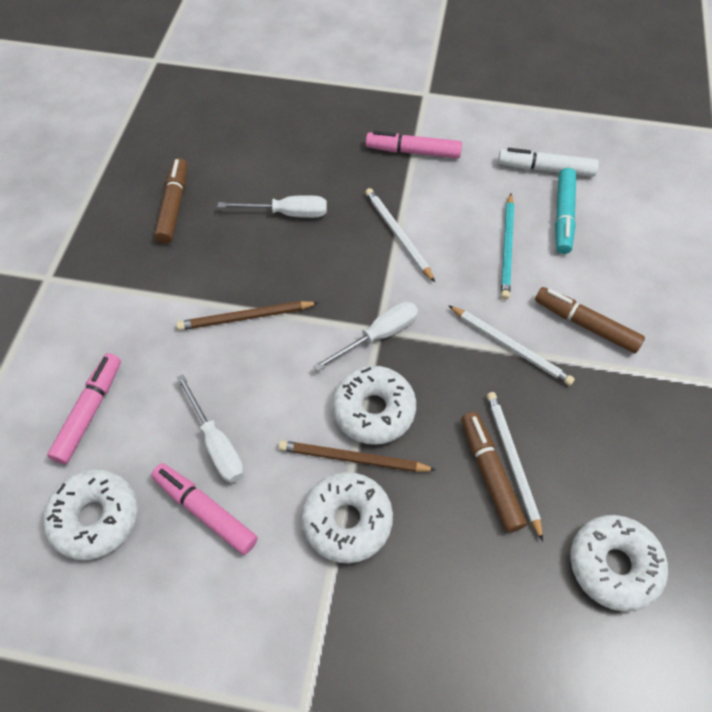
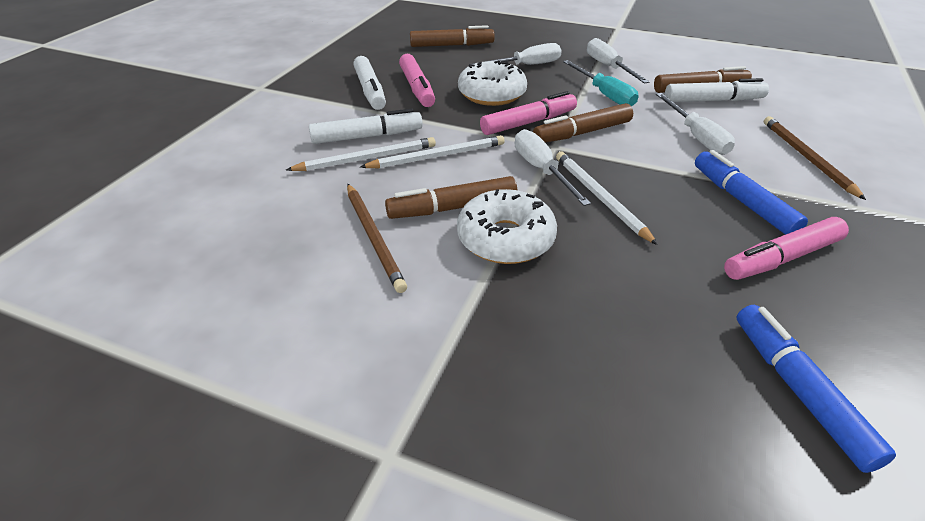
blue marker: none = 0 -> [695,150,808,235] [736,305,896,473] = 2
brown marker: [154,158,187,244] [461,412,527,533] [535,287,645,353] = 3 -> [385,176,517,219] [410,25,495,47] [533,103,633,142] [654,66,752,93] = 4
turquoise marker: [555,168,576,254] = 1 -> none = 0
turquoise pencil: [501,193,514,300] = 1 -> none = 0
turquoise screwdriver: none = 0 -> [563,60,638,106] = 1
white donut: [43,469,138,560] [301,472,393,563] [332,366,416,445] [570,515,668,612] = 4 -> [457,189,557,264] [458,60,527,106] = 2
white marker: [498,148,599,177] = 1 -> [309,109,423,144] [354,56,386,110] [665,78,769,102] = 3
white screwdriver: [176,374,244,483] [218,195,327,218] [313,302,418,371] = 3 -> [473,43,562,65] [515,129,591,206] [587,38,649,83] [656,93,735,155] = 4

